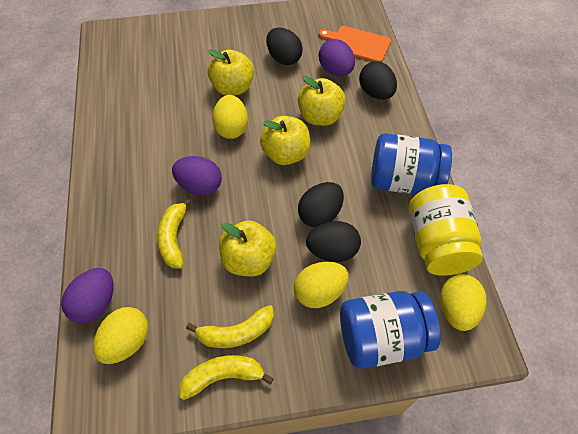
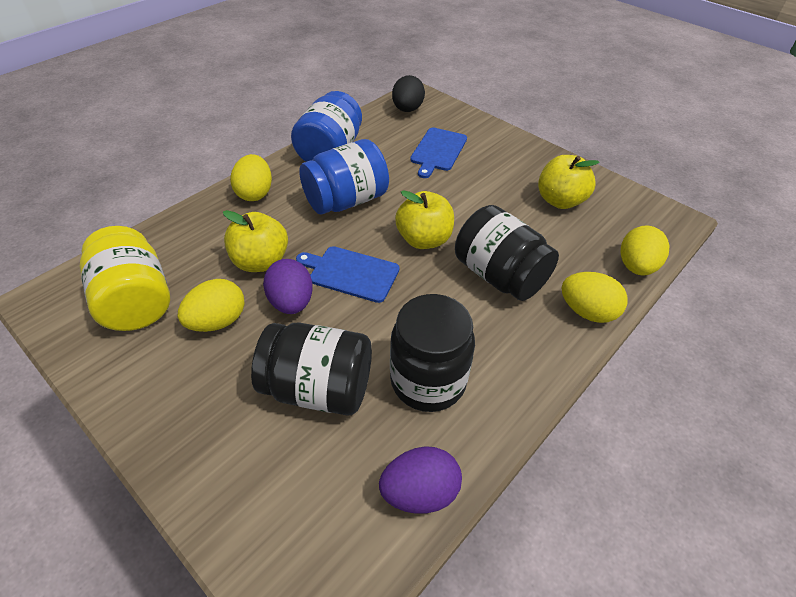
black egg: [266,27,303,65] [298,182,344,227] [306,221,361,262] [359,61,397,100] = 4 -> [392,75,425,112] = 1
black jar: none = 0 -> [251,323,372,416] [390,294,475,412] [455,205,559,301] = 3
blue cutting board: none = 0 -> [296,246,399,303] [410,128,467,178] = 2
orange cutting board: [319,26,391,62] = 1 -> none = 0
purple egg: [61,268,114,324] [172,156,222,196] [319,39,355,76] = 3 -> [263,259,313,314] [379,446,462,514] = 2
yellow apple: [208,49,254,96] [219,220,276,277] [260,116,311,165] [298,76,346,126] = 4 -> [223,210,288,272] [395,190,454,249] [538,155,600,209] = 3
yellow banana: [157,197,193,269] [179,355,274,400] [186,305,274,348] = 3 -> none = 0

